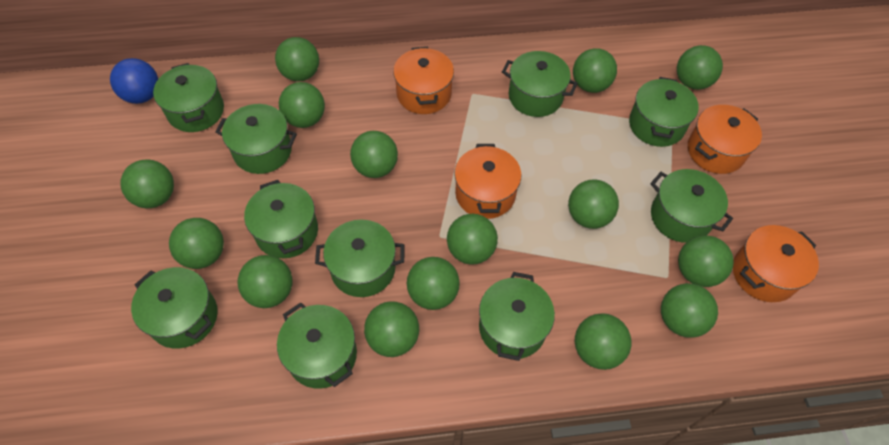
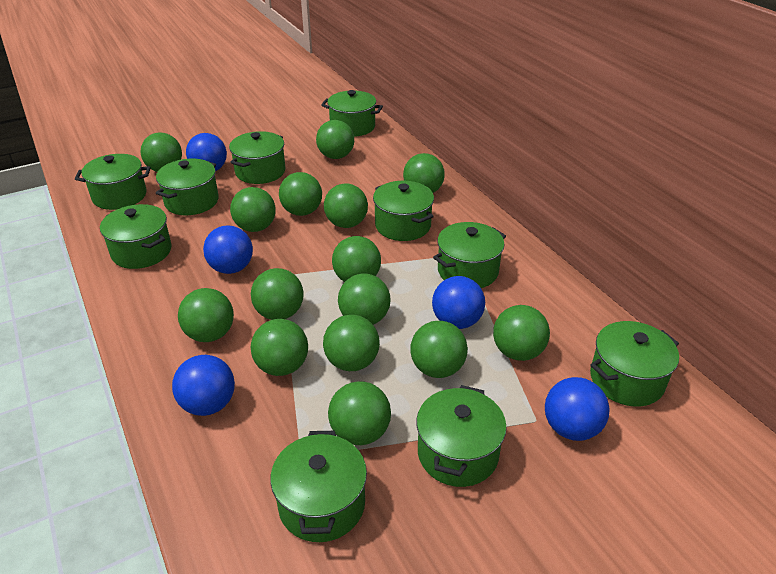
blue ball: [110,58,158,104] = 1 -> [172,355,235,416] [186,133,227,171] [203,226,253,274] [432,276,485,329] [545,377,610,441] = 5
orange pot: [393,47,454,114] [454,144,521,219] [688,105,762,174] [733,225,819,302] = 4 -> none = 0

